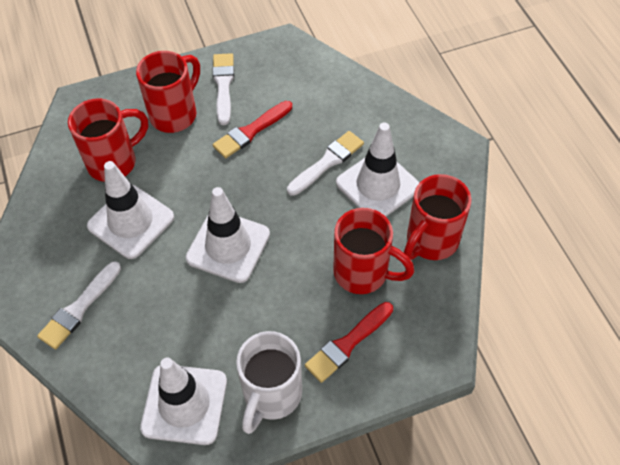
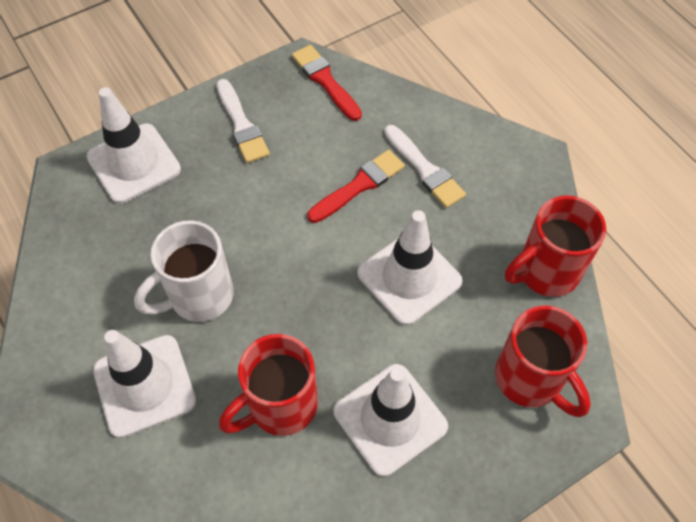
red mug: [68,98,148,182] [136,51,200,133] [333,208,414,294] [404,174,472,260] = 4 -> [219,334,318,436] [495,305,591,417] [505,196,606,297] = 3
white brush: [37,261,121,350] [212,53,234,125] [287,131,364,196] = 3 -> [216,79,270,163] [384,125,466,208] = 2

